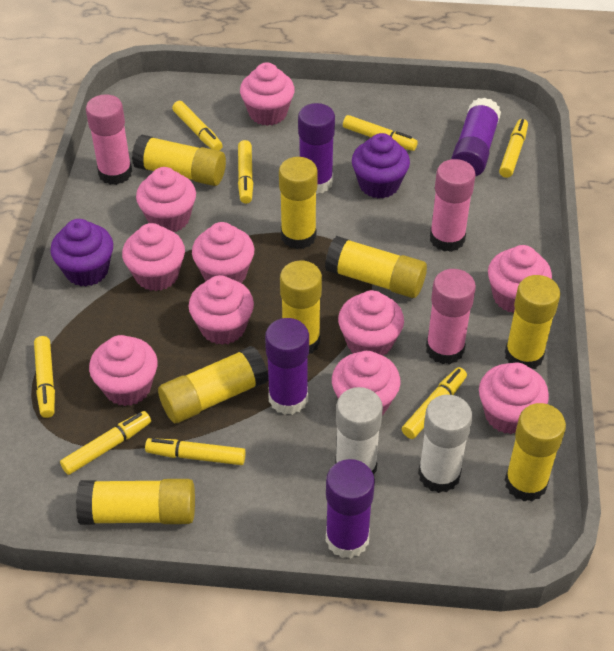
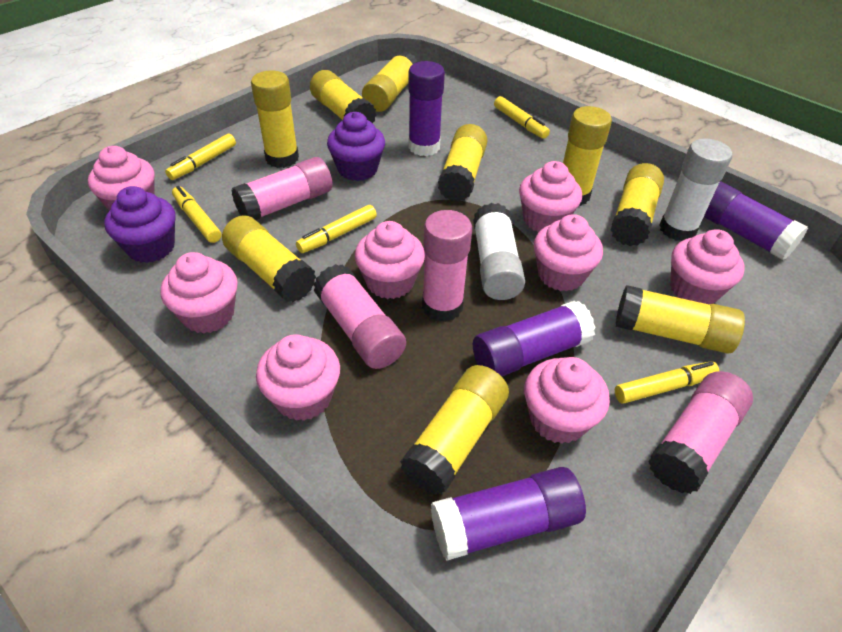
pink cupcake: [89,335,158,406] [122,223,185,291] [136,167,196,232] [188,275,254,345] [192,222,254,283] [240,62,295,126] [332,351,400,416] [338,290,404,356] [479,363,549,434] [488,245,552,313] = 10 -> [88,146,155,211] [160,252,238,334] [256,334,340,421] [355,221,425,299] [519,161,582,232] [524,357,610,444] [534,214,603,291] [670,229,745,304] = 8
pink glue stick: [86,94,132,185] [426,269,476,364] [430,159,476,252] = 3 -> [232,157,332,220] [313,264,406,369] [422,210,472,322] [648,371,753,494] = 4
yellow glue stick: [76,479,195,525] [132,134,226,186] [158,346,269,423] [279,157,318,249] [280,261,322,354] [325,236,427,298] [505,275,560,369] [505,403,566,502] = 8 -> [222,216,316,302] [251,70,299,168] [310,70,376,123] [362,51,418,112] [400,365,509,495] [438,124,487,202] [563,106,612,206] [611,163,664,246] [616,285,745,354] = 9
yellow marker: [34,336,55,418] [60,411,151,475] [145,438,246,465] [172,101,223,151] [238,140,253,204] [343,115,418,151] [402,367,467,439] [499,119,528,178] = 8 -> [165,133,236,180] [172,186,221,243] [296,205,377,253] [494,96,550,139] [615,361,719,403] = 5

